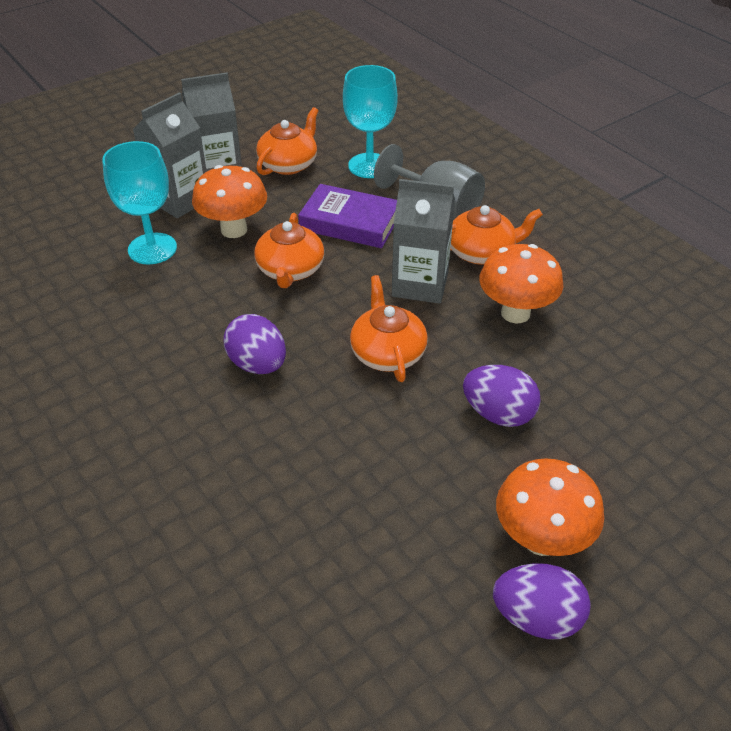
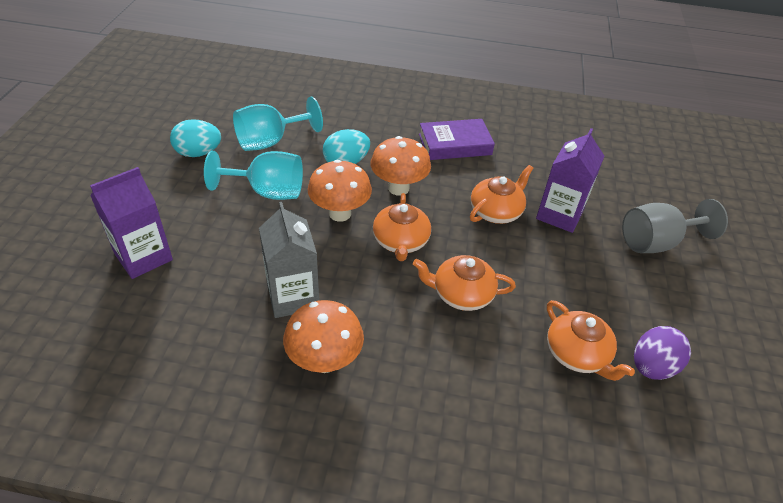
grey carton: [133,92,207,218] [181,72,242,171] [392,179,455,304] = 3 -> [259,202,319,318] = 1
purple carton: none = 0 -> [90,167,173,279] [536,128,604,233] = 2
purple egg: [223,314,286,374] [463,365,541,427] [493,563,591,639] = 3 -> [634,326,691,380] = 1
turquoise egg: none = 0 -> [170,119,221,157] [323,129,370,164] = 2

